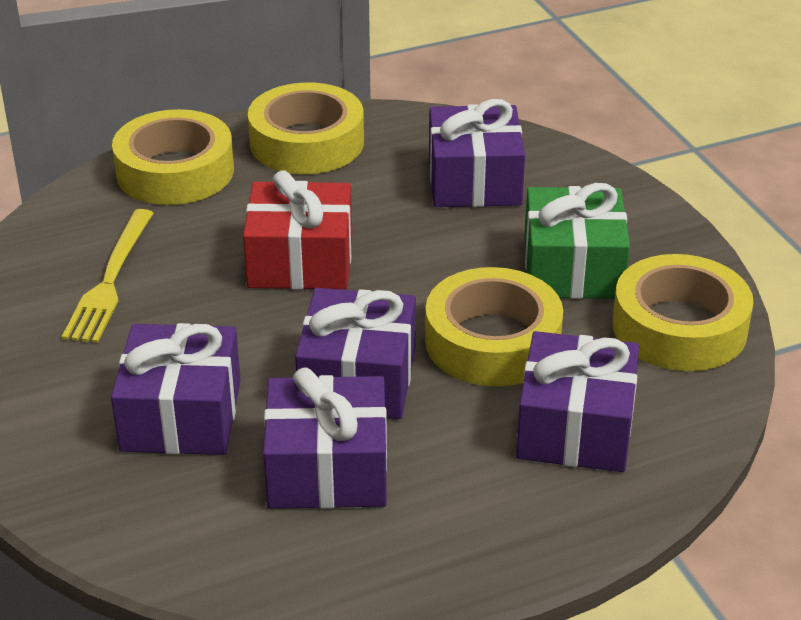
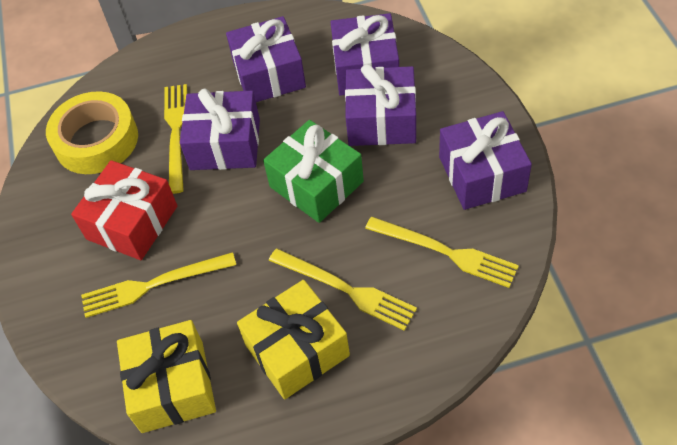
yellow fork: [62,209,154,343] = 1 -> [81,252,236,318] [164,84,187,194] [269,249,417,331] [365,217,519,288] = 4
yellow gift: none = 0 -> [117,320,216,433] [237,280,350,399] = 2
yellow tape: [112,109,234,205] [248,82,364,174] [425,267,563,386] [613,254,754,371] = 4 -> [46,91,138,174] = 1

